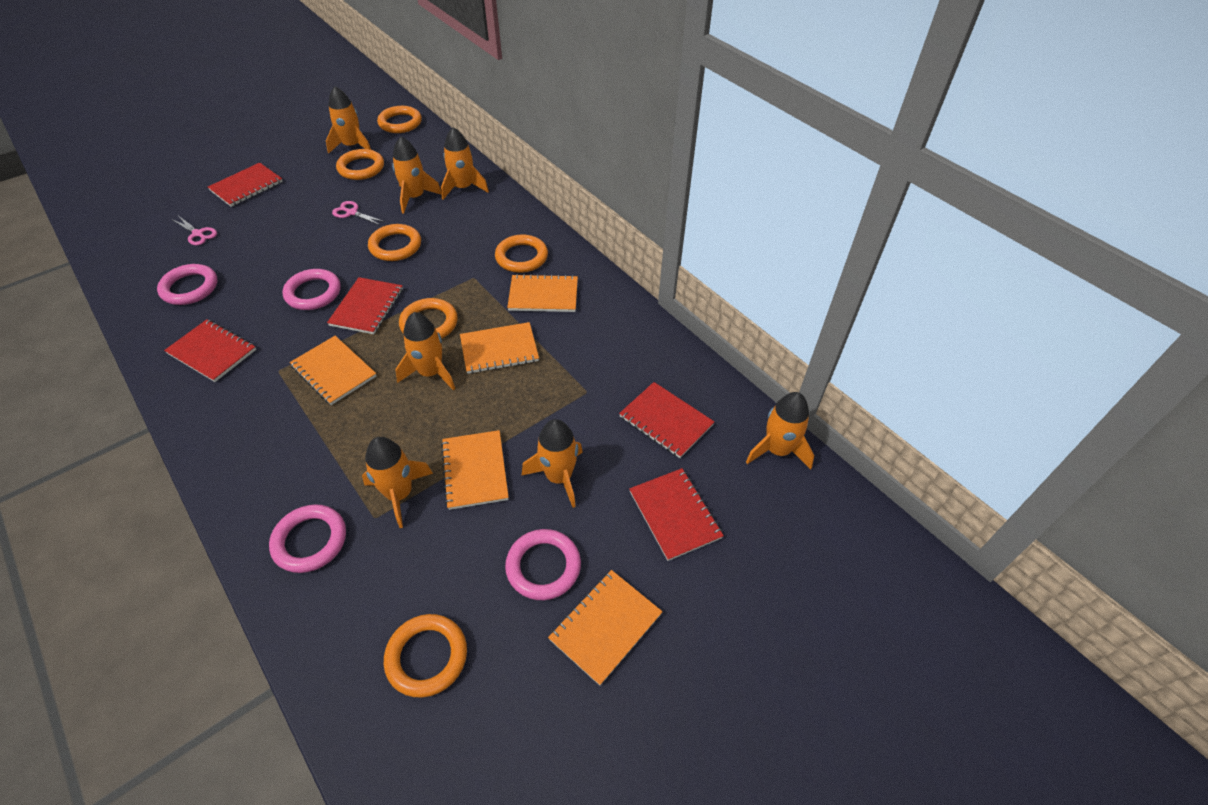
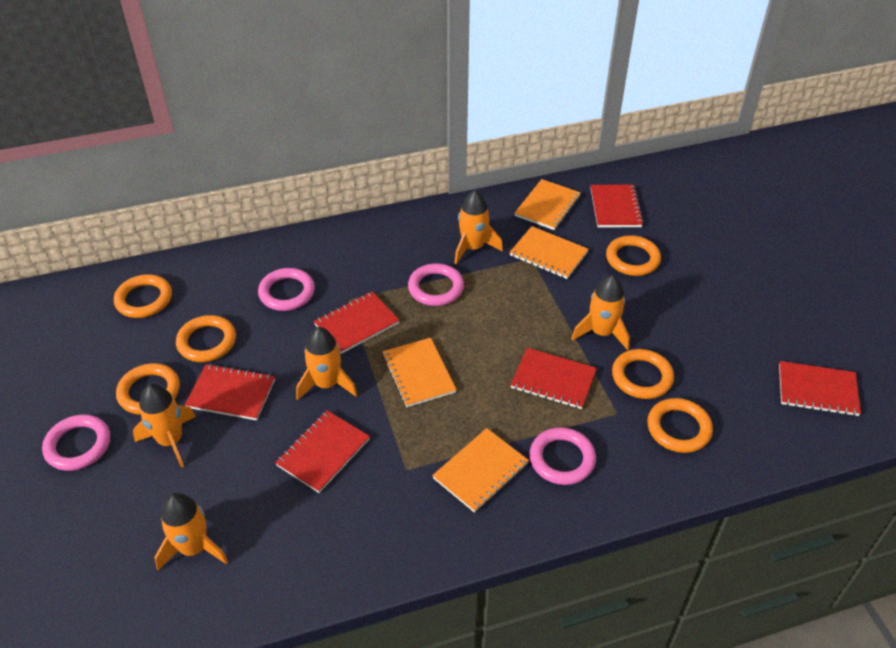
orange notebook: [290,336,376,405] [441,430,509,510] [460,322,539,374] [507,274,578,312] [548,570,663,686] = 5 -> [382,338,457,407] [432,428,529,513] [509,226,589,279] [515,179,581,230] = 4
orange rocket: [326,86,371,154] [362,437,433,528] [392,136,441,214] [395,312,455,390] [441,127,489,200] [521,419,583,508] [746,392,814,469] = 7 -> [133,384,196,468] [155,493,228,570] [296,327,357,400] [454,190,503,264] [571,275,630,350] = 5
pink scissors: [173,216,217,245] [332,201,385,225] = 2 -> none = 0
red notebook: [164,319,256,382] [208,163,283,207] [327,277,403,334] [619,382,714,458] [629,468,724,561] = 5 -> [185,364,275,420] [275,410,370,493] [314,292,400,354] [511,348,597,409] [590,184,644,228] [779,361,861,416] = 6

